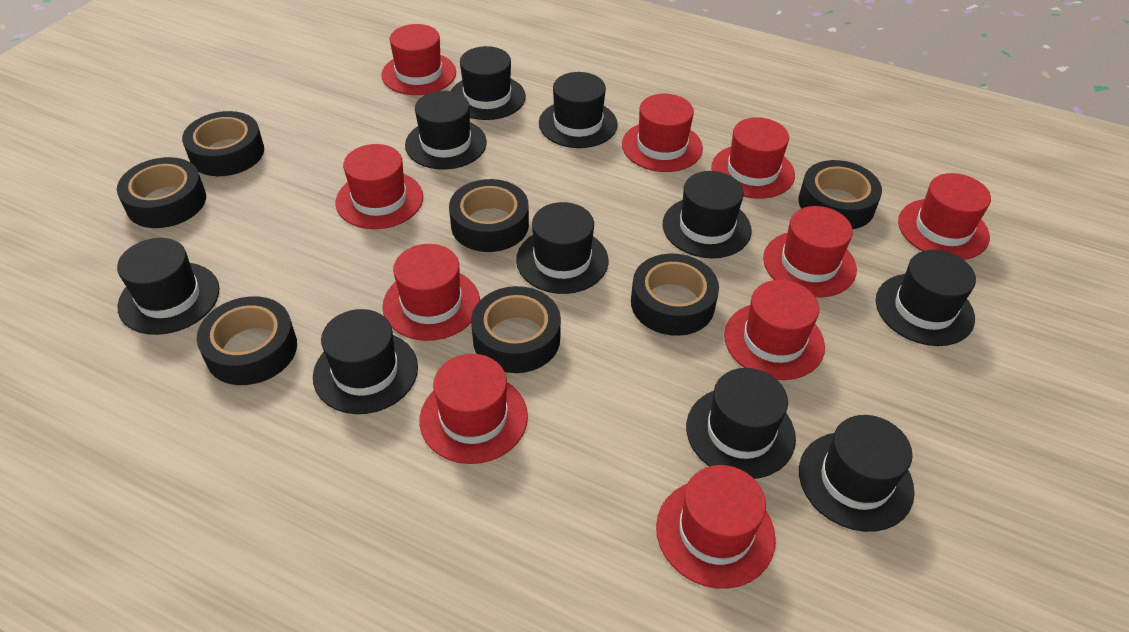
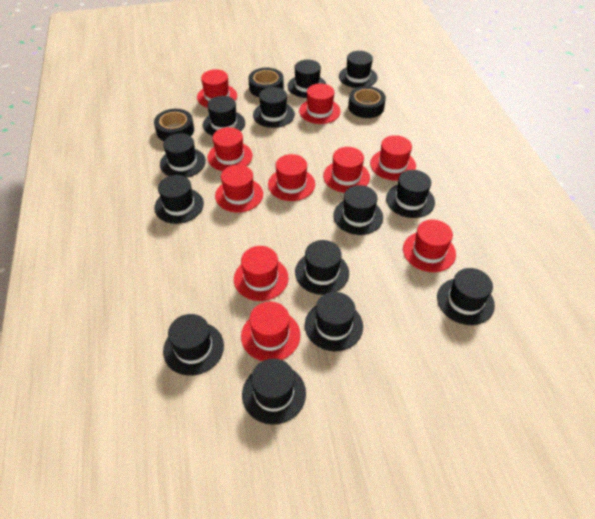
black hat: [117,238,219,335] [313,309,418,414] [405,91,487,170] [451,46,526,120] [516,202,608,294] [539,72,618,148] [663,171,752,258] [686,368,796,479] [799,415,915,532] [876,250,976,346] = 10 -> [154,175,204,224] [160,133,206,178] [163,314,224,376] [203,96,245,136] [242,359,306,425] [253,87,295,128] [288,60,326,98] [295,240,349,295] [305,292,363,351] [333,185,383,235] [339,51,377,88] [386,170,435,218] [437,268,495,325] = 13
black tape: [117,157,206,228] [182,111,264,176] [197,296,297,385] [449,179,529,252] [471,286,561,373] [631,254,719,336] [798,160,882,229] = 7 -> [154,109,194,141] [248,68,284,97] [348,86,386,118] = 3

